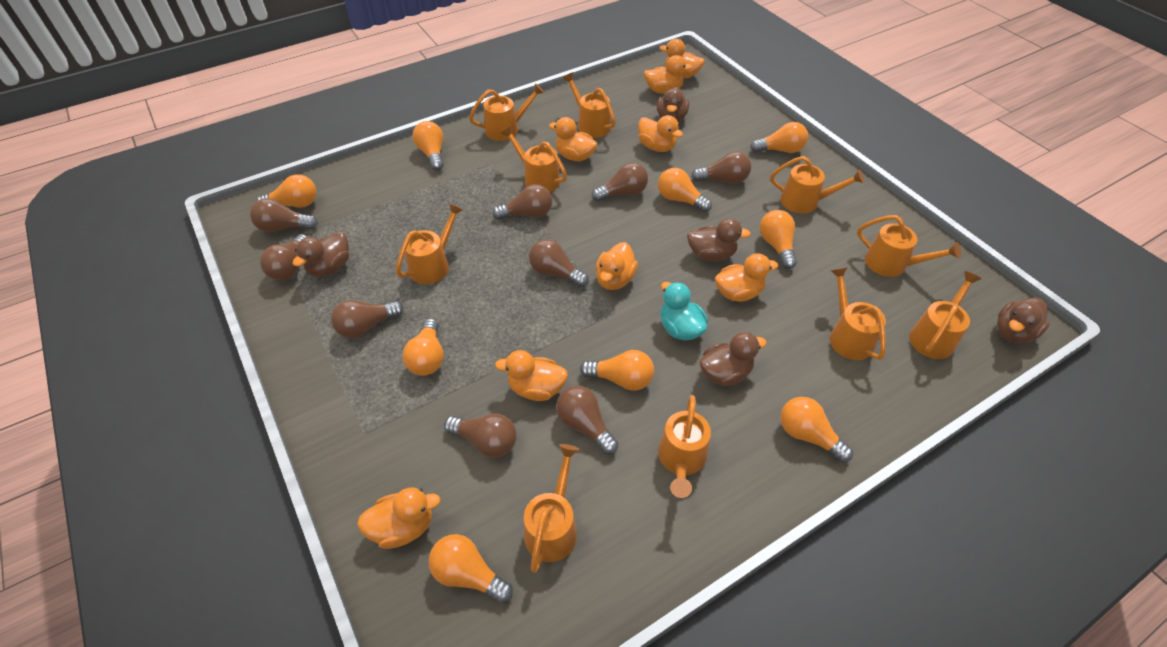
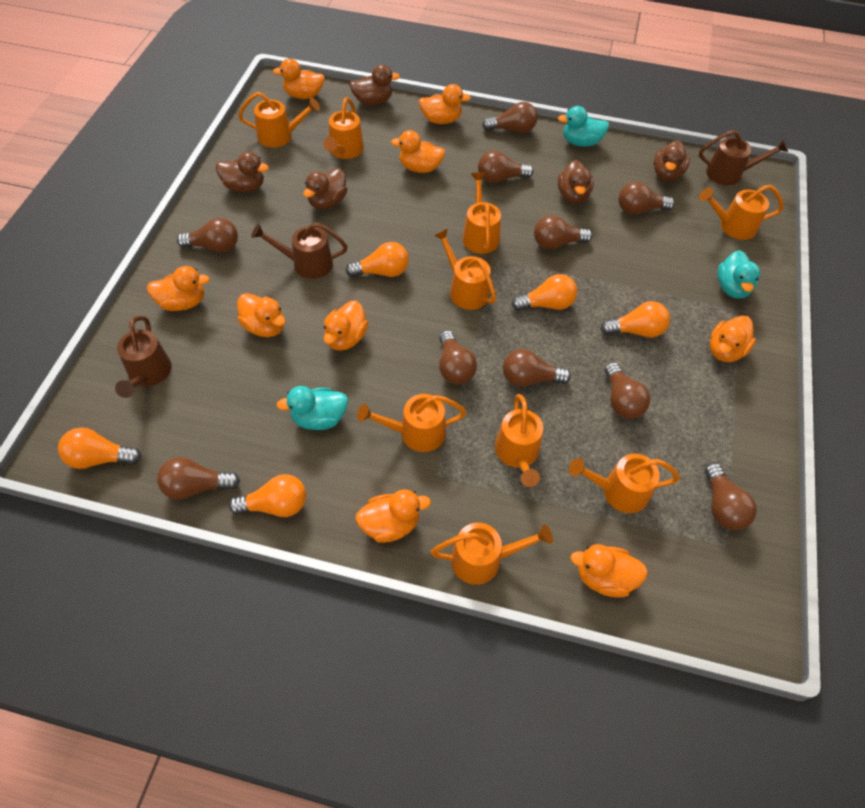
brown light bulb: [250,198,318,232] [260,234,308,280] [331,300,403,338] [444,413,517,458] [492,184,552,220] [529,239,589,287] [556,386,618,454] [592,162,648,202] [691,151,751,184] = 9 -> [157,457,240,500] [177,218,238,253] [439,330,477,385] [478,150,534,183] [482,102,538,133] [503,349,571,387] [534,215,593,249] [604,362,651,419] [618,182,675,215] [705,463,757,530] = 10
brown watering can: none = 0 -> [115,316,172,398] [251,223,348,279] [699,130,788,185] = 3
orange duck: [357,487,441,549] [495,350,568,401] [549,117,598,161] [595,242,638,290] [638,115,683,152] [643,55,693,93] [659,39,705,78] [715,253,778,302] = 8 -> [146,266,210,311] [237,293,286,337] [273,58,325,99] [323,300,368,351] [355,489,431,543] [391,130,445,173] [419,84,471,124] [570,544,648,598] [710,316,756,362] = 9
orange light bulb: [257,174,317,208] [403,318,444,376] [412,121,444,170] [428,534,513,603] [580,350,654,391] [658,168,712,212] [750,122,808,153] [760,210,797,269] [781,397,853,462] = 9 -> [58,427,141,469] [229,474,306,517] [346,242,409,277] [512,274,577,311] [600,301,670,338] = 5
orange watering can: [396,203,463,284] [469,83,545,141] [501,126,567,192] [524,444,579,573] [562,72,616,138] [658,395,711,498] [770,156,865,214] [830,267,886,360] [857,215,961,277] [909,271,981,359] = 10 -> [238,92,320,148] [323,97,364,159] [357,394,467,452] [430,523,553,585] [434,228,497,310] [463,172,501,254] [495,394,543,487] [569,454,680,513] [699,185,784,240] = 9
turquoise duck: [661,282,708,340] = 1 -> [276,386,348,430] [558,106,609,147] [717,250,760,299] = 3

